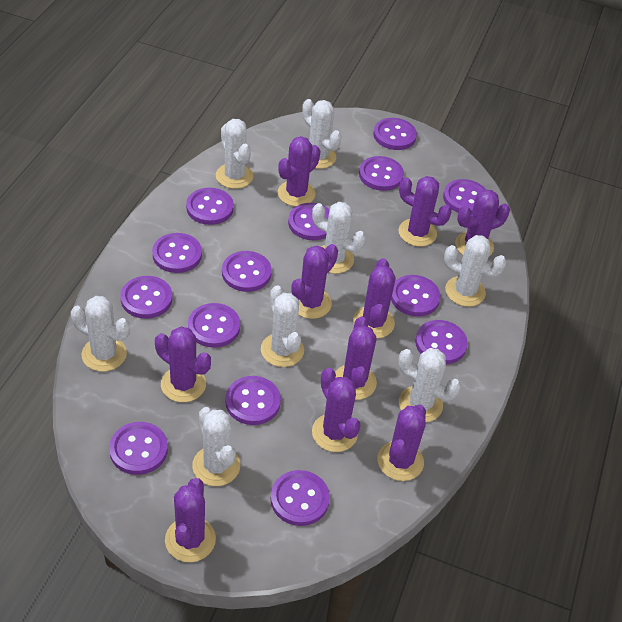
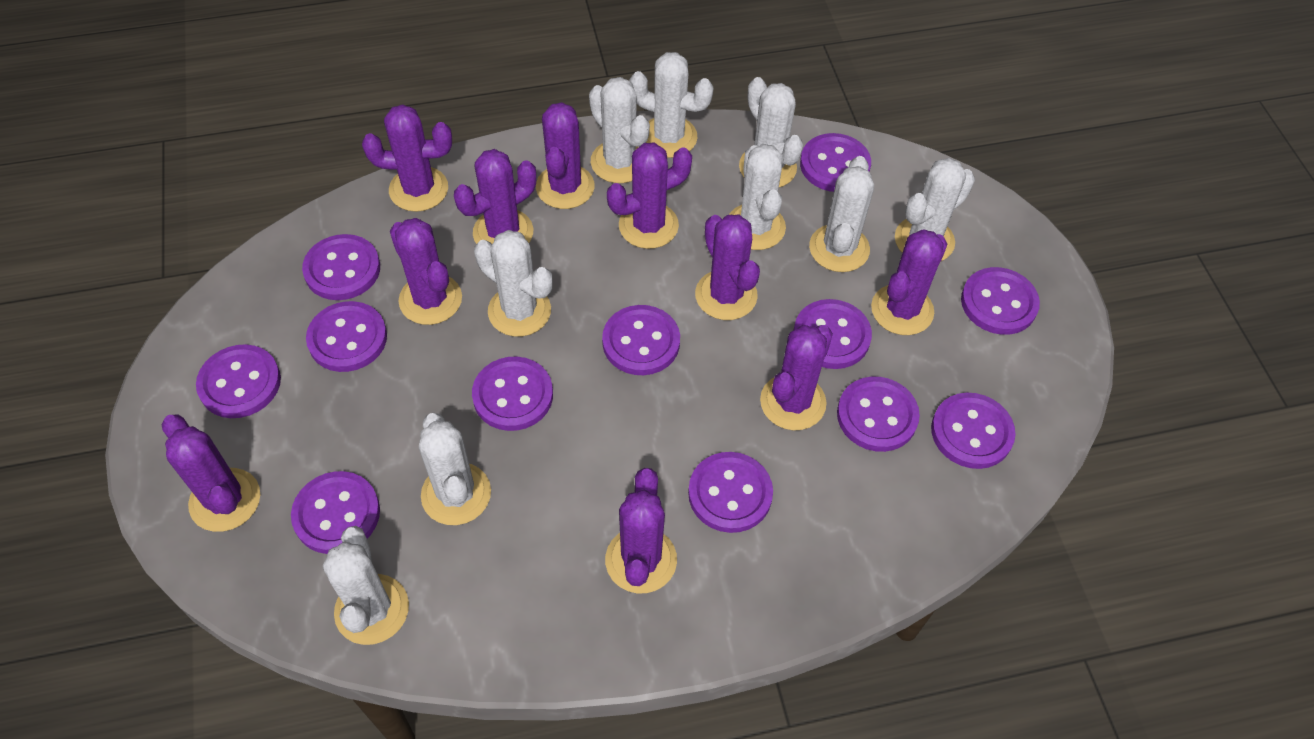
purple button: [109,422,168,475] [120,276,172,319] [152,233,202,273] [186,188,234,225] [188,303,240,348] [222,251,272,292] [225,376,281,425] [270,470,330,526] [288,203,330,240] [359,156,404,191] [373,118,417,150] [391,275,441,317] [415,320,468,364] [443,179,486,214] = 14 -> [196,344,281,418] [291,471,380,554] [302,234,380,300] [306,301,387,372] [472,357,553,431] [602,305,680,375] [688,452,773,533] [794,299,872,369] [800,133,871,192] [837,377,920,452] [931,393,1016,469] [961,267,1040,335] = 12
white cactus: [71,296,130,372] [192,407,240,486] [216,119,253,189] [261,285,304,367] [302,99,342,169] [312,202,366,274] [398,348,461,422] [444,235,507,307] = 8 -> [323,526,409,645] [419,413,491,525] [474,230,553,337] [589,77,650,183] [629,52,713,158] [729,144,786,250] [739,77,803,187] [809,156,874,272] [895,158,975,261] = 9

